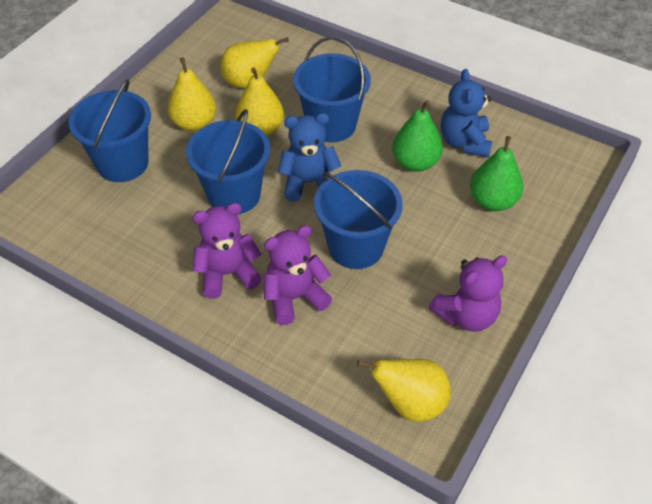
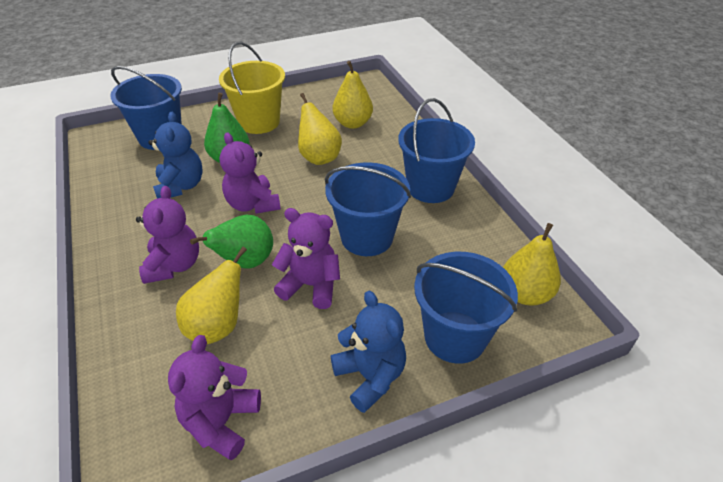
purple teddy bear: [192,203,262,299] [263,225,332,325] [429,255,507,332] = 3 -> [136,186,199,284] [168,335,261,460] [220,132,281,214] [272,208,340,309] = 4
yellow bucket: none = 0 -> [219,42,285,134] = 1

